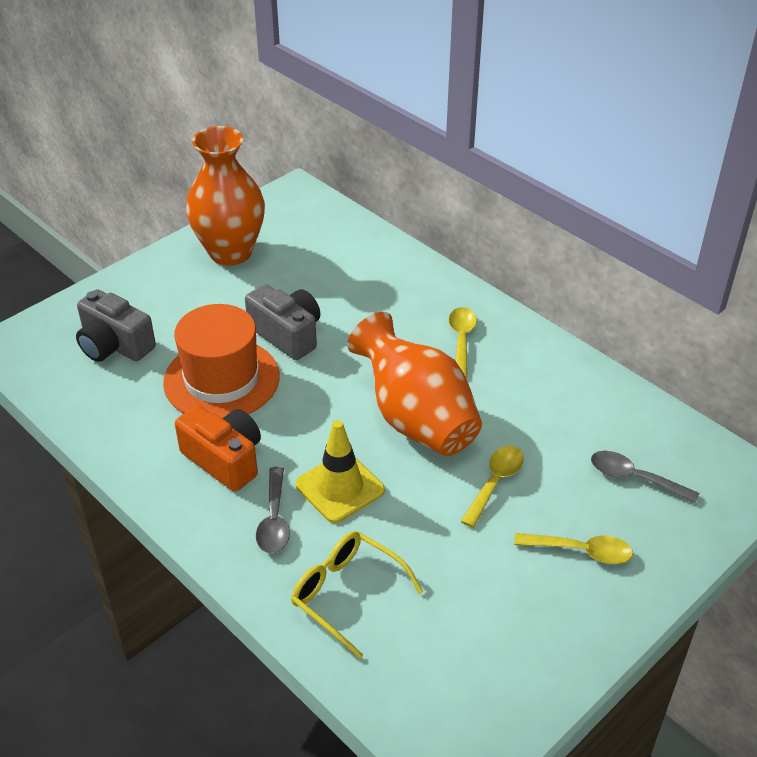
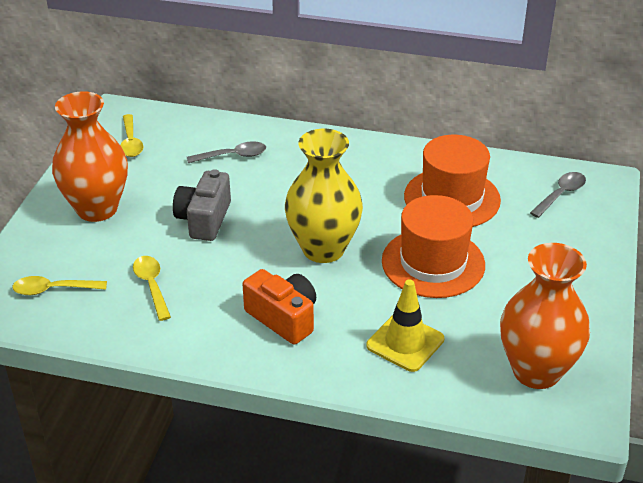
grey camera: [76,289,156,362] [245,284,320,360] = 2 -> [173,169,231,241] = 1
orange hat: [163,304,280,418] = 1 -> [382,195,485,298] [404,135,501,227] = 2
yellow glasses: [291,531,423,659] = 1 -> none = 0
yellow vase: none = 0 -> [285,129,363,263] = 1

